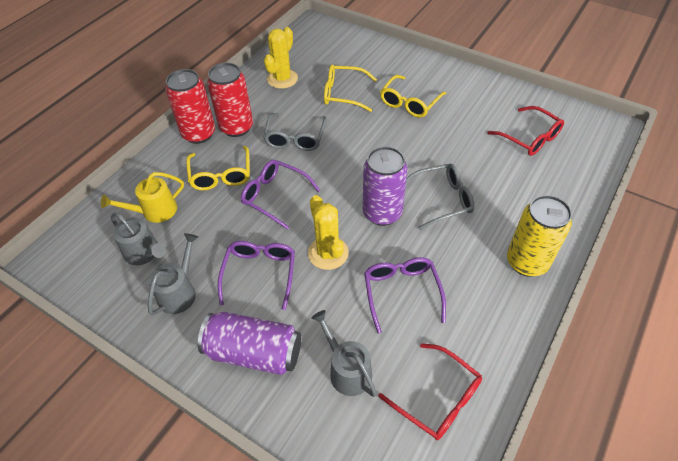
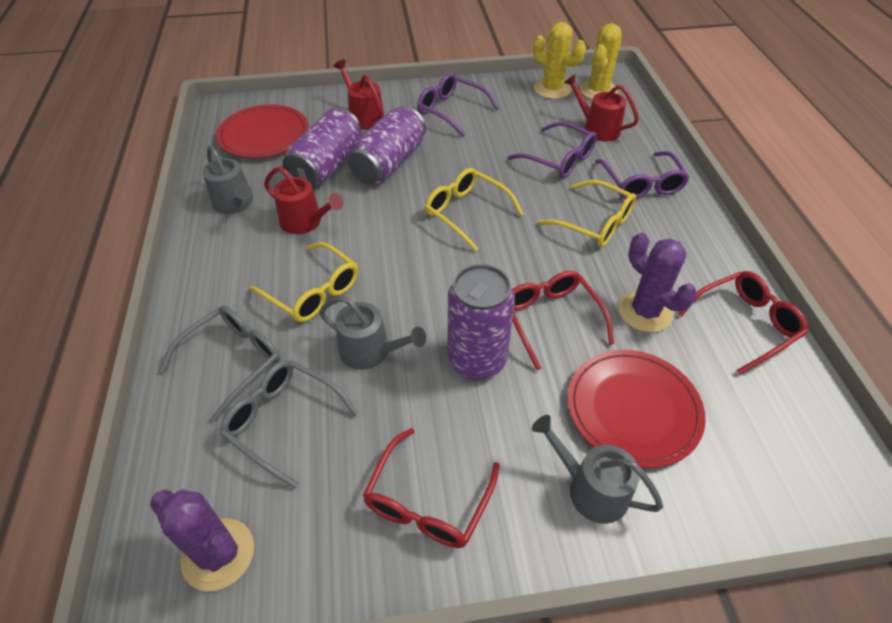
purple cactus: none = 0 -> [150,489,254,592] [619,233,697,332] = 2
purple can: [198,312,301,375] [363,146,408,226] = 2 -> [283,108,361,188] [348,106,426,184] [448,264,515,380] = 3
red can: [165,69,215,144] [207,62,253,137] = 2 -> none = 0
red glasses: [378,343,482,440] [487,106,564,156] = 2 -> [363,428,499,548] [512,271,614,370] [678,271,808,375] = 3
red plate: none = 0 -> [216,105,308,158] [568,350,706,468] = 2
red watering can: none = 0 -> [264,166,343,234] [334,60,384,130] [564,74,639,142] = 3
yellow can: [507,195,572,277] = 1 -> none = 0
yellow watering can: [101,172,184,223] = 1 -> none = 0

